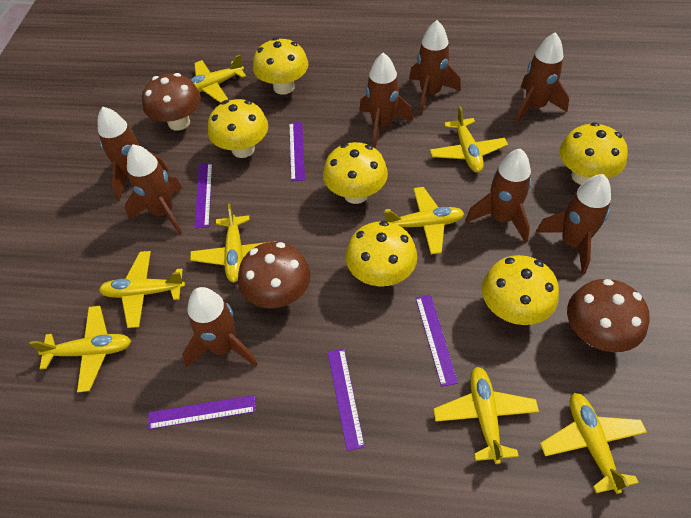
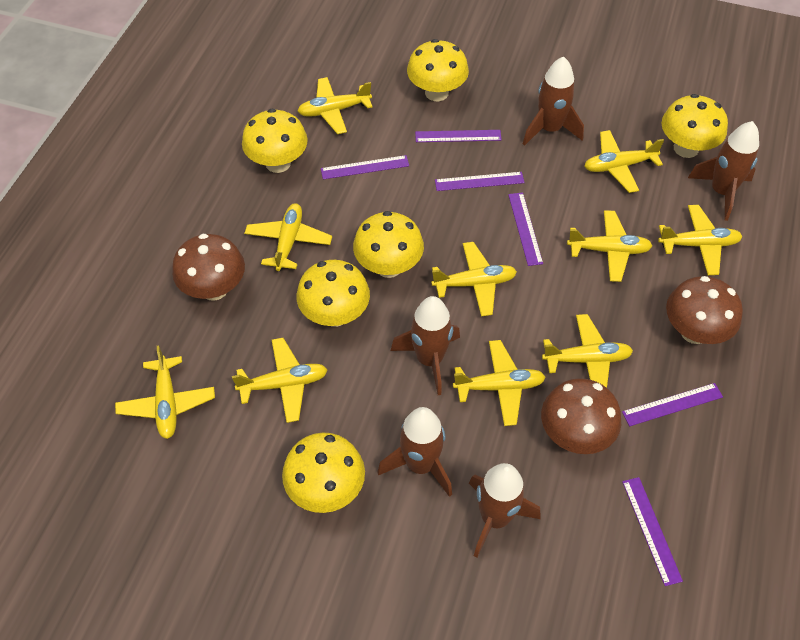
brown rocket: [98,106,169,201] [125,144,182,235] [182,287,258,368] [359,53,413,148] [409,20,461,114] [465,148,531,243] [515,32,569,124] [536,174,611,274] = 8 -> [378,407,452,497] [391,296,460,395] [469,463,540,558] [523,56,584,146] [688,121,759,221] = 5
purple ruler: [148,395,256,430] [194,163,213,228] [289,122,305,181] [328,349,365,451] [416,295,458,387] = 5 -> [321,155,409,179] [415,130,502,142] [435,172,525,191] [508,192,543,266] [622,383,723,426] [622,477,683,586] = 6
yellow plane: [29,306,131,393] [99,251,185,328] [190,204,276,282] [191,55,246,103] [384,187,465,254] [430,106,508,173] [433,367,539,464] [540,393,647,494] = 8 -> [115,346,215,439] [232,338,327,423] [244,203,332,271] [298,77,373,134] [431,242,517,317] [453,340,545,426] [542,314,633,388] [567,210,653,282] [584,130,664,193] [658,205,743,275] = 10

